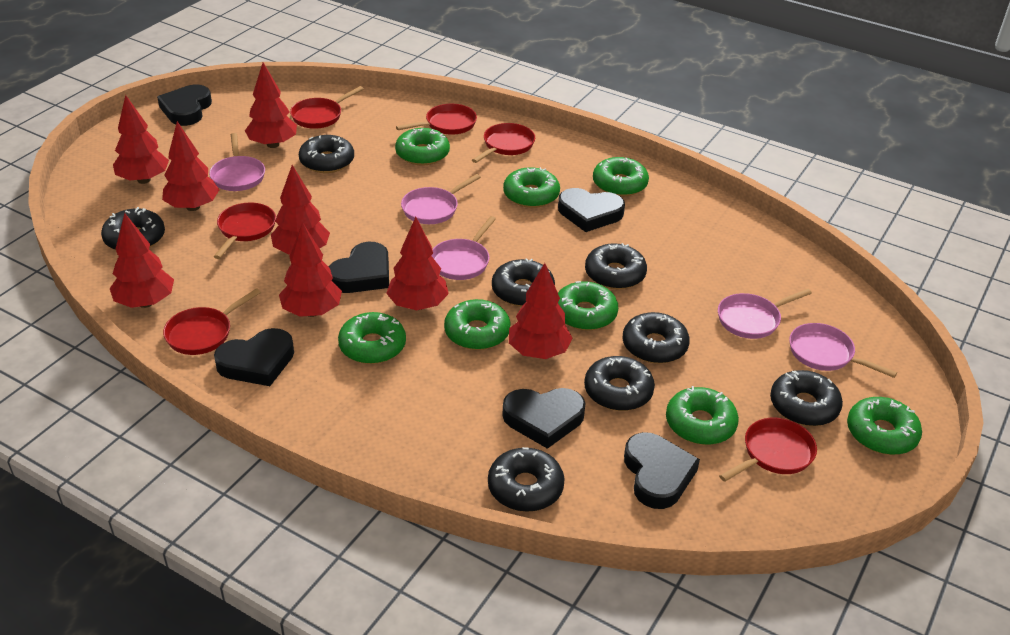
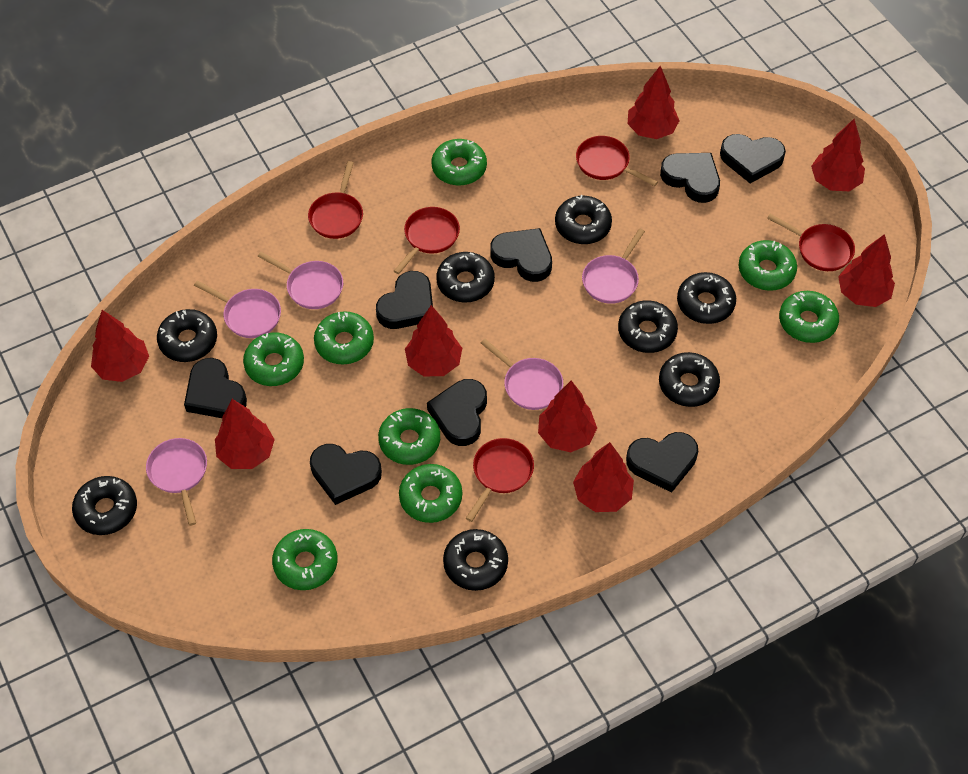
black heart: [157,85,212,126] [214,328,294,386] [329,242,389,293] [502,388,585,449] [558,188,625,232] [624,432,700,509] = 6 -> [184,358,247,418] [310,444,382,505] [376,271,433,329] [427,379,487,446] [490,228,552,282] [626,432,698,493] [660,153,720,203] [720,134,786,183] = 8
red pan: [163,288,261,355] [213,203,276,259] [290,86,364,129] [396,104,477,135] [472,123,535,163] [719,418,817,482] = 6 -> [308,161,363,239] [394,207,460,274] [466,438,534,522] [576,136,658,186] [767,214,855,271] = 5

